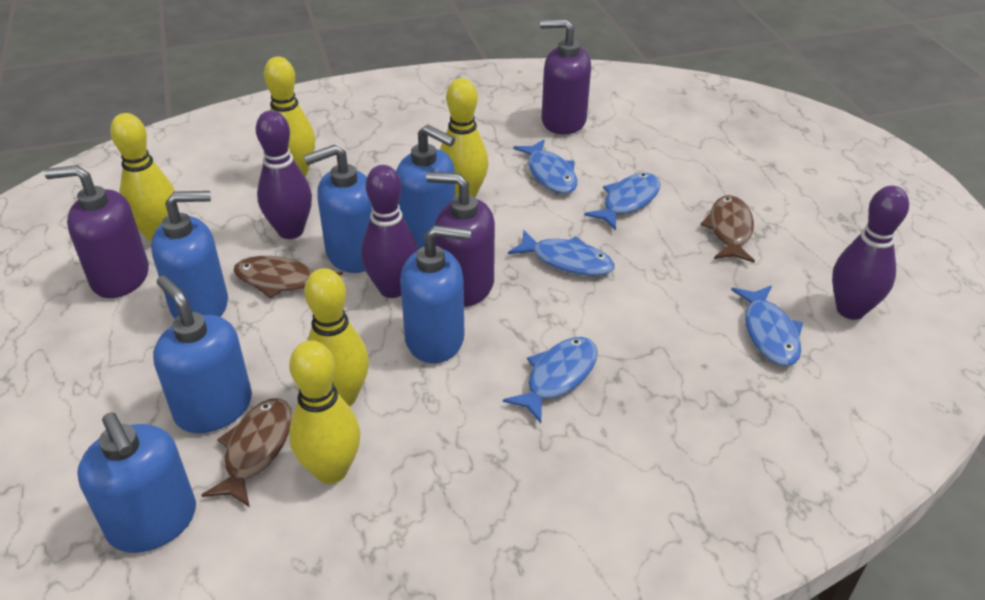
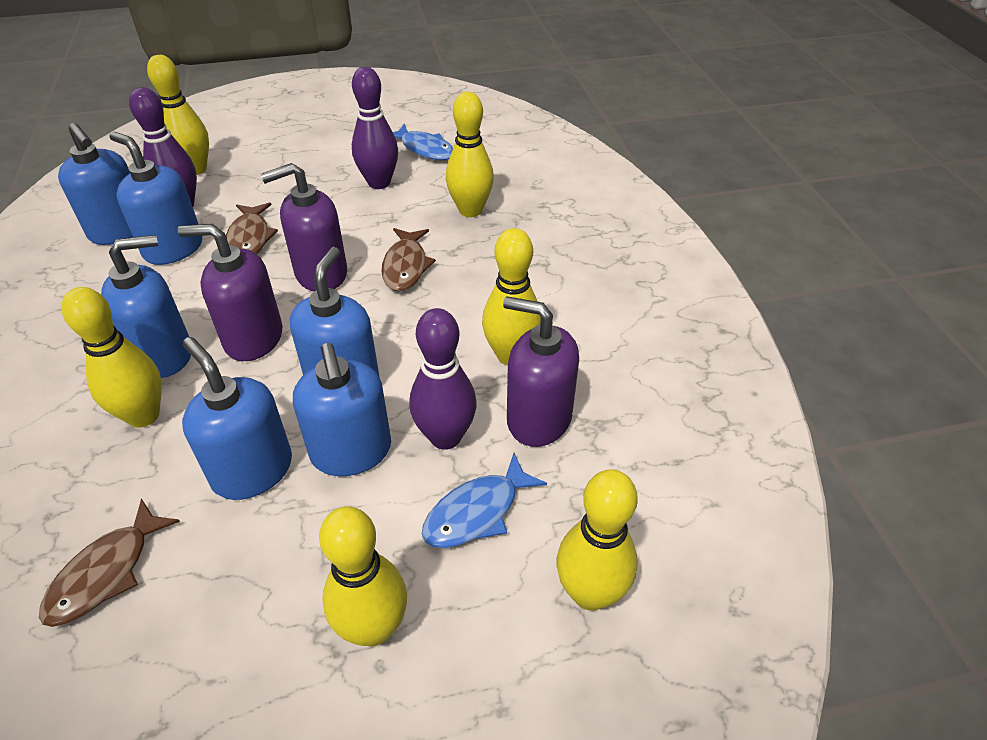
blue fish: [503,337,598,423] [508,230,615,276] [513,139,577,194] [584,173,661,230] [731,285,803,366] = 5 -> [393,124,453,160] [422,453,547,548] = 2
yellow bowling pin: [110,113,177,242] [264,57,315,176] [289,340,360,484] [304,268,369,406] [440,78,489,197] = 5 -> [61,287,162,428] [147,55,209,175] [319,506,407,647] [446,92,494,217] [482,228,541,365] [557,469,638,611] = 6

